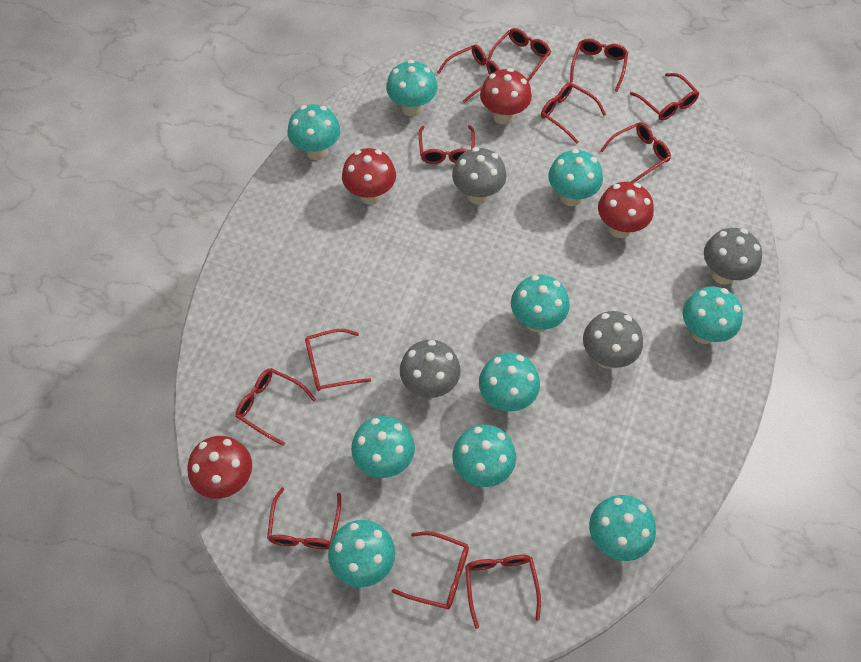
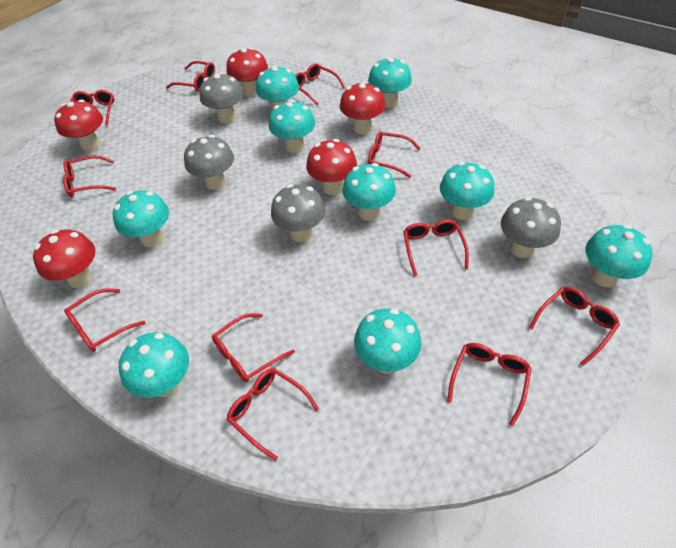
red glasses: [236,368,316,446] [267,488,341,549] [305,329,371,391] [392,531,469,609] [419,125,475,164] [437,45,500,103] [465,555,541,629] [486,28,551,82] [541,83,606,143] [570,39,628,92] [600,122,671,183] [630,73,699,120] = 12 -> [63,155,116,197] [64,289,145,352] [69,90,115,126] [166,61,215,92] [212,313,295,382] [226,368,319,461] [295,63,345,105] [368,131,421,178] [403,220,469,276] [447,343,532,426] [529,287,620,366] = 11
red mushroom: [187,436,252,499] [342,148,396,205] [480,68,532,125] [598,182,654,238] = 4 -> [33,230,95,288] [54,99,103,152] [227,47,268,97] [306,139,357,195] [340,81,385,134] = 5
turquoise mushroom: [288,104,340,160] [328,520,395,587] [351,416,415,478] [386,60,438,117] [452,425,516,487] [479,352,540,411] [511,275,570,332] [548,149,603,206] [589,495,656,561] [682,287,743,344] = 10 -> [113,190,169,247] [119,332,189,398] [256,65,299,110] [269,100,315,153] [343,163,396,221] [354,308,421,374] [368,57,412,108] [440,162,494,220] [586,224,653,287] = 9

